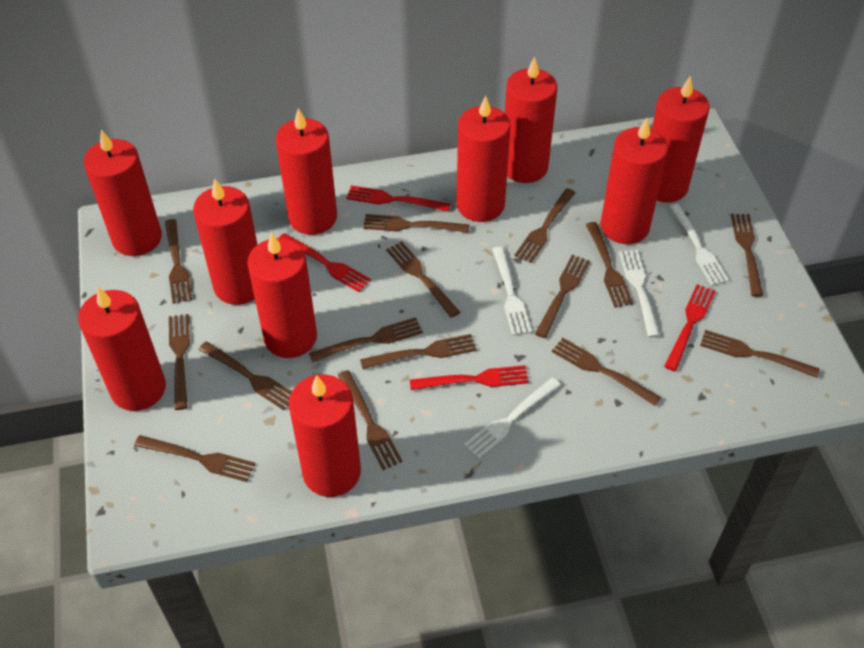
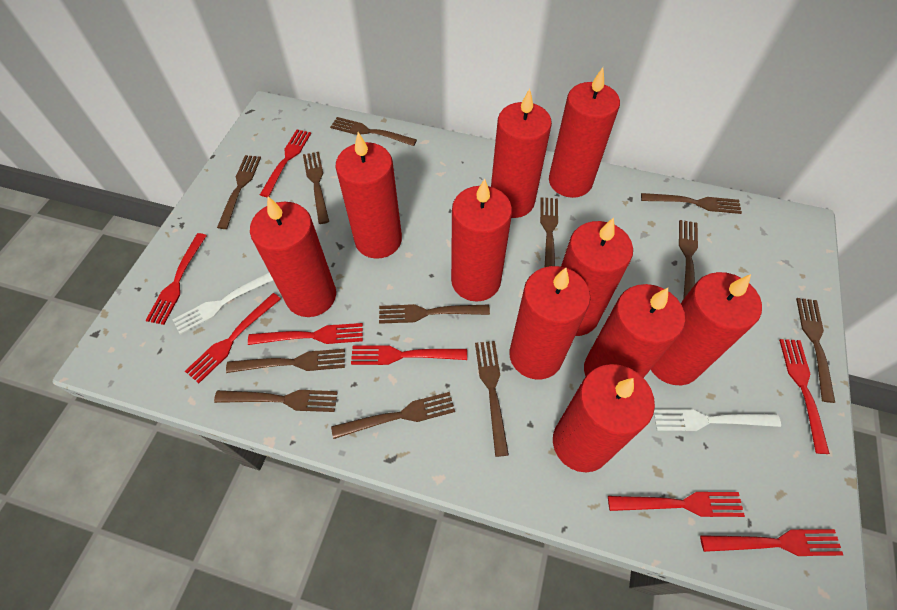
brown fork: [134,435,255,482] [165,219,192,304] [169,314,190,410] [198,341,292,410] [309,317,423,362] [338,370,403,470] [360,334,477,369] [363,214,470,233] [386,241,460,318] [514,188,576,263] [535,255,590,338] [552,338,661,406] [586,222,634,307] [700,330,820,378] [731,214,763,297] = 15 -> [214,390,338,412] [217,155,261,229] [226,349,345,373] [303,152,329,224] [330,117,417,146] [331,392,455,439] [379,304,490,324] [475,341,509,457] [540,197,558,267] [641,193,742,214] [679,220,698,300] [796,298,835,403] = 12
red fork: [279,233,371,292] [346,185,450,212] [410,365,529,390] [664,284,715,371] = 4 -> [145,233,207,325] [185,293,281,383] [248,323,363,345] [260,130,311,197] [351,345,467,365] [608,492,745,517] [700,529,843,556] [779,339,830,454] = 8
white fork: [464,377,561,459] [492,247,532,336] [619,250,660,337] [669,204,729,286] = 4 -> [173,273,273,335] [654,409,781,431] = 2

